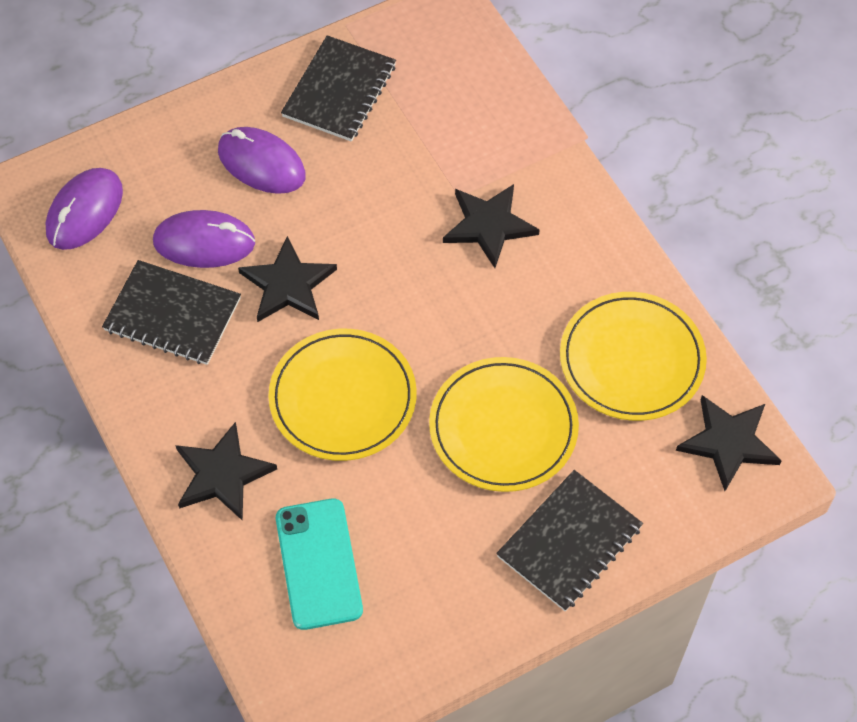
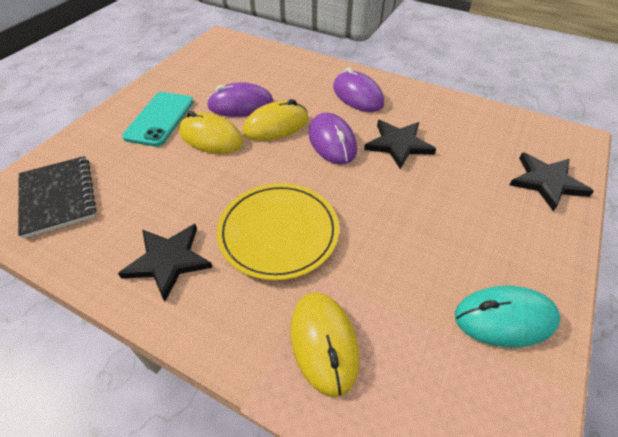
black notebook: [102,260,241,365] [281,35,396,142] [496,470,643,611] = 3 -> [18,156,96,239] = 1
black star: [175,422,277,521] [238,236,337,322] [443,184,540,268] [676,395,782,491] = 4 -> [118,224,213,301] [364,120,436,170] [510,153,594,211] = 3
turquoise mouse: none = 0 -> [455,286,561,347] = 1
yellow mouse: none = 0 -> [179,111,243,154] [243,99,308,141] [291,293,359,397] = 3
yellow plate: [269,329,417,461] [429,357,579,492] [560,292,707,421] = 3 -> [217,183,339,281] = 1

